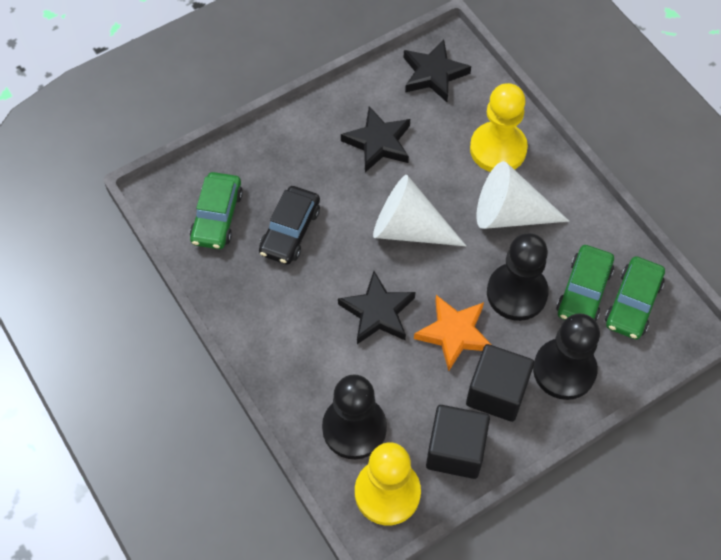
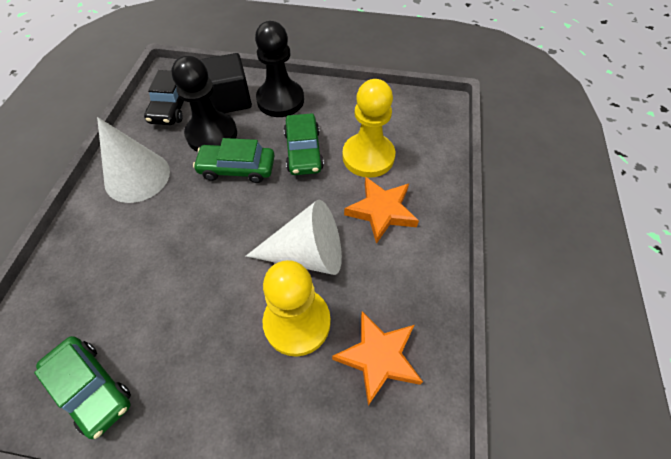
black cube: [426,405,490,479] [466,344,534,422] = 2 -> [201,53,252,113] = 1
black pawn: [322,374,387,459] [487,233,549,321] [533,313,600,400] = 3 -> [171,56,237,152] [255,21,304,117] = 2
black star: [338,271,415,344] [341,106,410,172] [404,39,471,102] = 3 -> none = 0
orange star: [414,295,492,371] = 1 -> [332,311,423,406] [344,177,419,244] = 2

